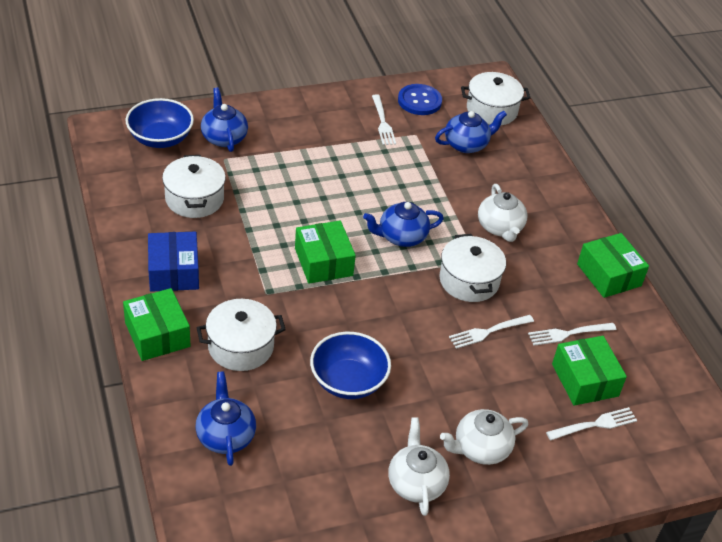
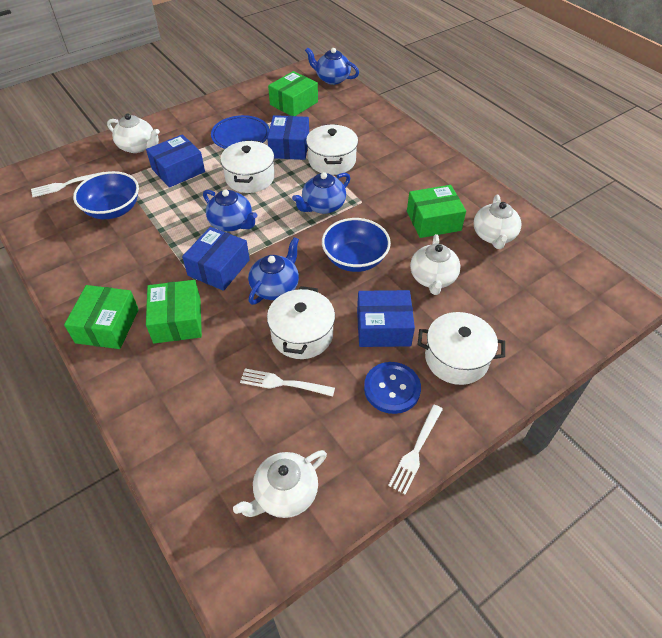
blue box: [148,231,199,292] = 1 -> [146,134,205,188] [182,227,250,291] [267,115,309,160] [357,290,415,347] = 4
blue plate: none = 0 -> [211,115,269,149] = 1
white fork: [372,94,396,145] [449,315,534,349] [528,323,616,346] [546,407,637,440] = 4 -> [31,172,102,197] [240,368,335,397] [388,405,443,495] = 3
white teapot: [388,417,450,516] [440,409,528,465] [478,184,528,242] = 3 -> [107,114,160,153] [233,450,327,518] [410,234,461,295] [474,195,521,249] = 4

